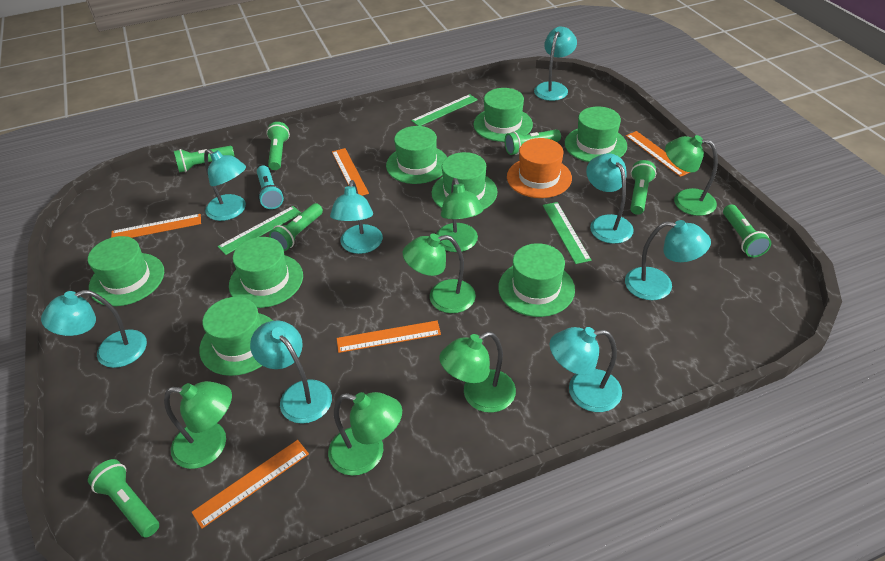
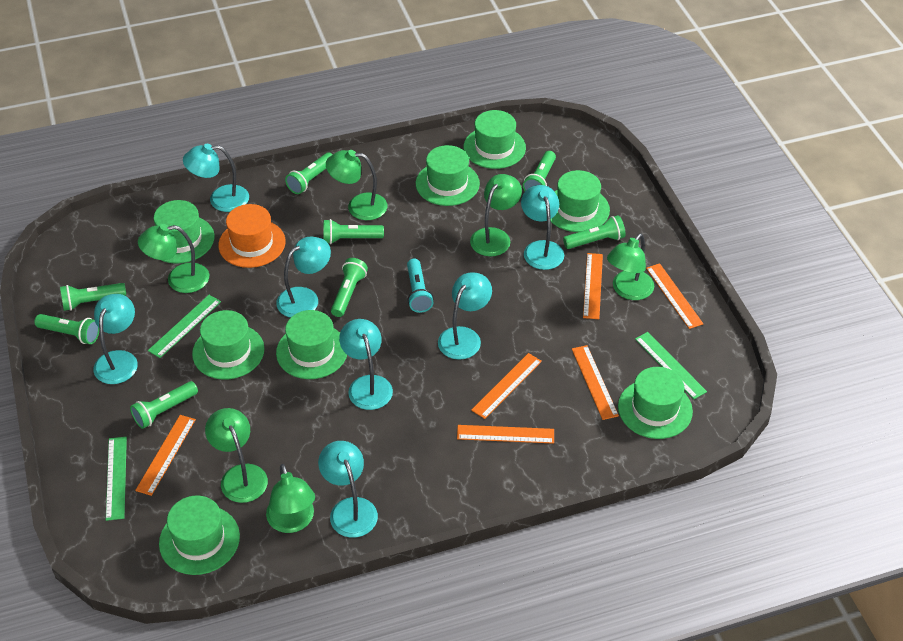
green flashlight: [88,459,159,538] [174,146,234,173] [266,122,290,170] [269,203,323,251] [505,129,561,155] [630,160,656,215] [723,204,771,257] = 7 -> [34,314,99,344] [60,283,126,311] [130,381,198,429] [285,152,333,194] [323,219,384,244] [331,258,368,317] [523,151,556,191] [563,215,626,249] = 8
orange ruler: [111,214,201,238] [191,440,309,529] [332,148,369,196] [337,321,441,353] [626,131,691,177] = 5 -> [135,415,196,496] [457,425,554,444] [471,353,542,419] [572,345,619,420] [583,253,603,319] [646,263,703,329] = 6
turquoise lamp: [41,290,147,368] [204,149,246,221] [250,321,332,424] [330,180,383,254] [534,26,577,101] [550,327,622,412] [586,153,634,244] [625,220,711,300] = 8 -> [94,294,138,384] [183,144,249,212] [276,236,331,318] [318,441,378,538] [339,319,393,410] [438,272,492,360] [521,185,564,270] = 7

